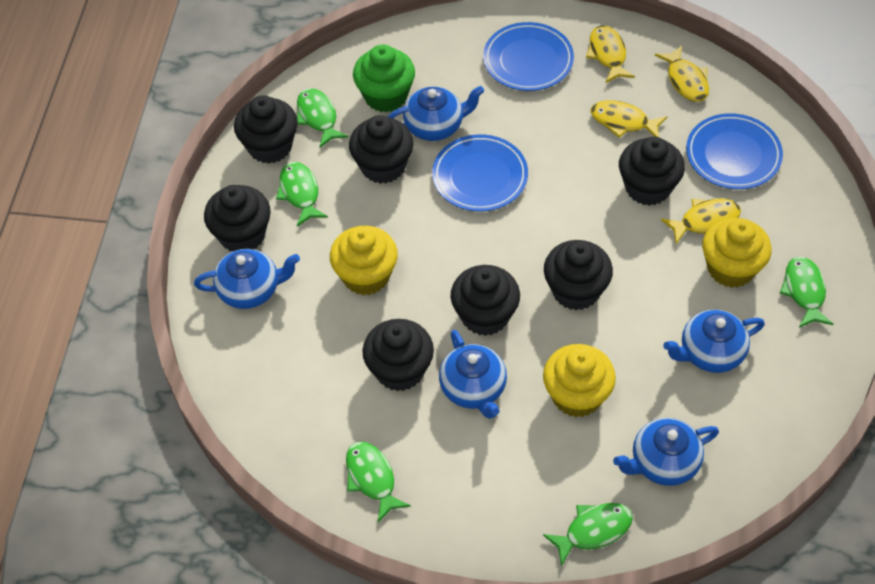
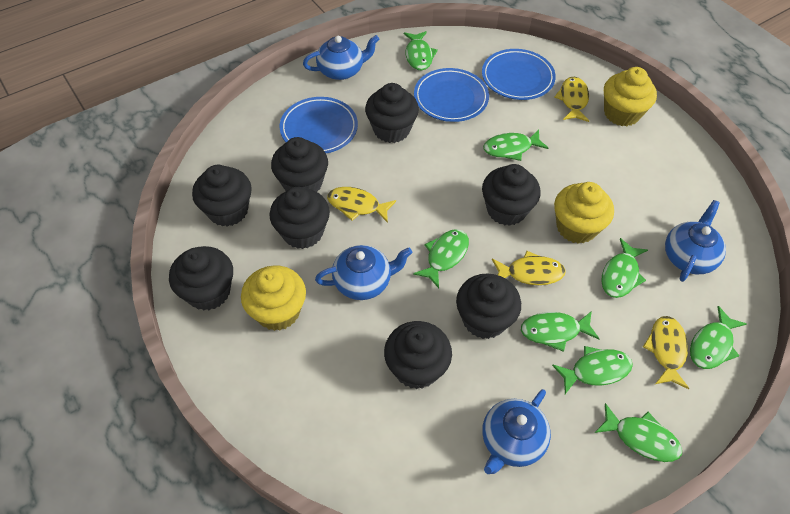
black cupcake: [204,185,271,251] [234,96,298,164] [349,115,414,184] [362,319,434,391] [451,265,520,336] [544,240,613,310] [619,137,685,206] = 7 -> [169,246,233,311] [192,165,252,227] [270,187,330,249] [271,137,328,192] [365,83,419,143] [384,321,452,389] [456,273,521,339] [482,164,541,226] = 8
blue teapot: [194,249,300,309] [388,86,484,141] [439,330,507,419] [613,418,719,486] [663,310,765,373] = 5 -> [303,35,379,80] [315,245,413,300] [482,389,551,474] [665,200,726,282] = 4
green cupcake: [353,45,415,112] = 1 -> none = 0
green fish: [276,162,328,226] [297,88,349,148] [346,441,411,522] [543,503,633,567] [779,256,833,328] = 5 -> [404,31,438,71] [413,229,469,288] [483,130,548,161] [521,311,599,352] [552,346,633,394] [595,403,682,462] [601,238,648,298] [690,306,747,369] = 8

